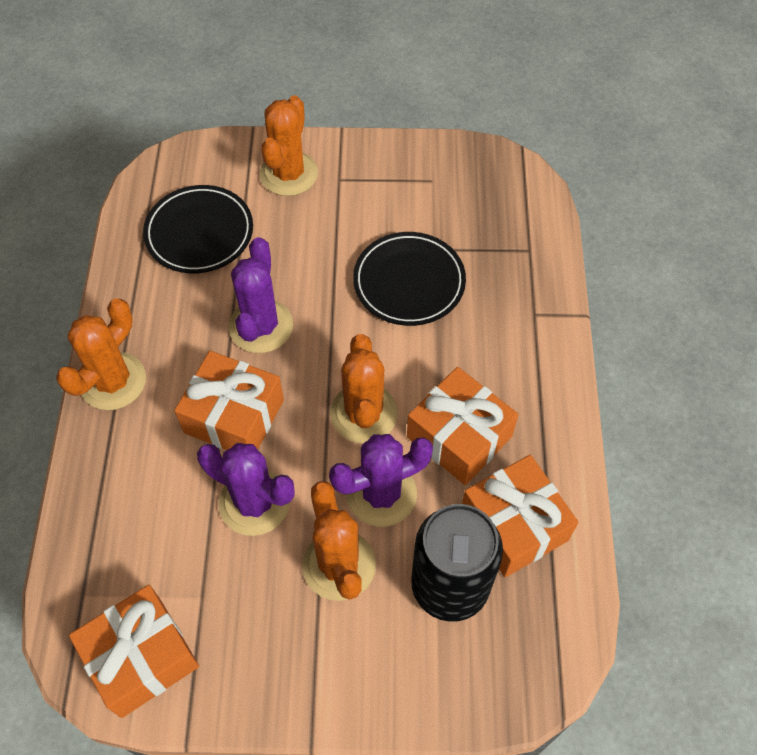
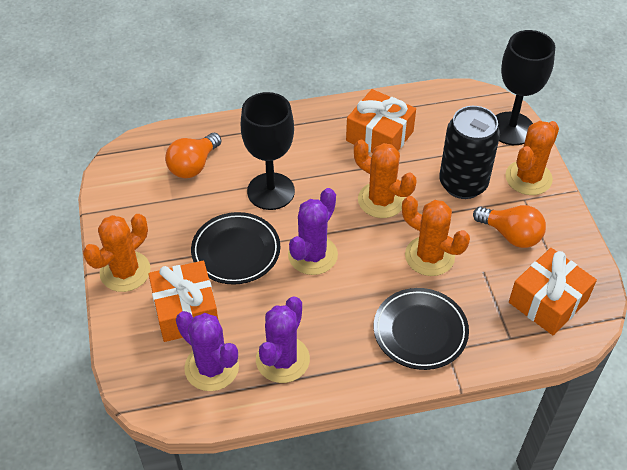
black goblet: none = 0 -> [241,92,295,210] [495,30,555,145] = 2
orange gift: [69,585,199,718] [174,351,284,450] [407,367,519,485] [462,455,578,577] = 4 -> [149,261,218,342] [346,89,416,153] [509,248,597,335] = 3
orange light bulb: none = 0 -> [165,133,222,178] [473,205,546,248] = 2

